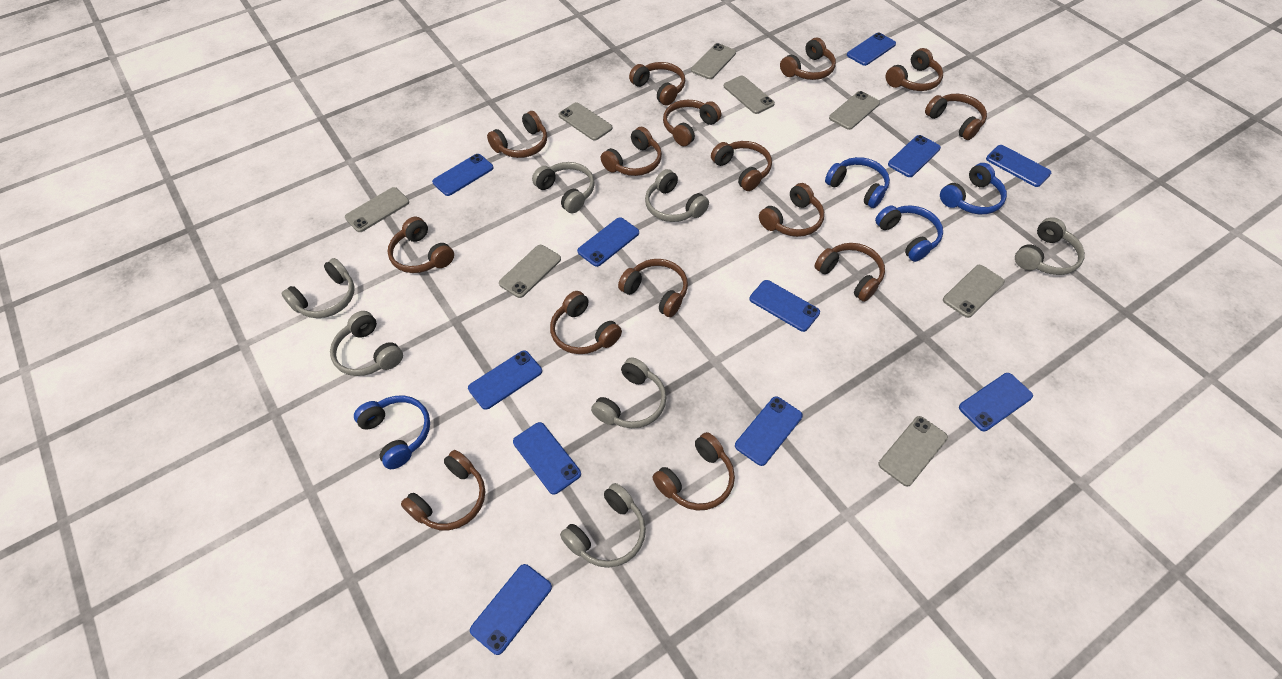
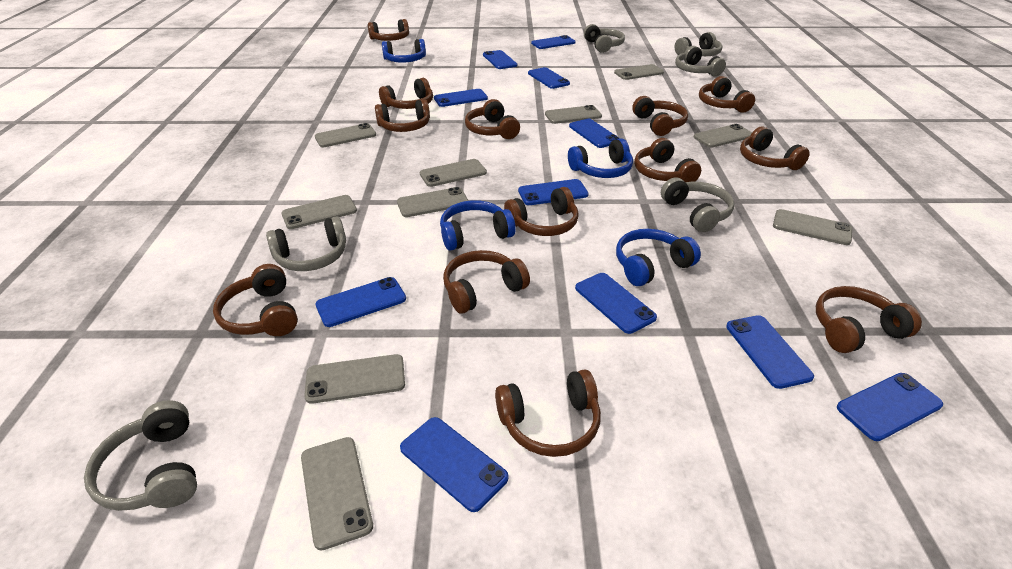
brown headphones: [387,217,454,273] [401,450,485,530] [487,111,547,158] [550,291,622,354] [601,127,662,176] [618,259,688,317] [629,62,685,106] [652,432,735,511] [663,100,721,146] [711,141,772,191] [759,183,824,237] [780,38,836,80] [815,243,885,302] [886,48,943,91] [925,94,987,140] = 15 -> [213,264,298,336] [368,19,409,41] [375,99,430,132] [379,78,433,109] [443,250,530,313] [465,99,520,139] [495,369,601,457] [504,187,579,236] [632,96,688,136] [634,138,701,182] [699,76,755,113] [740,126,810,170] [816,286,922,353] = 13
grey headphones: [281,258,355,318] [330,311,403,376] [532,162,595,213] [560,483,646,568] [591,357,666,428] [645,169,709,222] [1015,217,1085,275] = 7 -> [84,400,197,511] [266,216,346,271] [584,24,625,53] [661,177,734,232] [675,32,722,56] [675,46,726,77] = 6
grey phone: [345,187,409,232] [499,245,561,298] [559,102,612,141] [691,43,736,79] [724,76,775,114] [829,91,880,130] [879,416,948,487] [943,265,1005,318] = 8 -> [281,195,357,229] [301,437,373,551] [304,354,405,404] [315,123,376,147] [397,187,468,217] [420,159,487,187] [545,105,602,124] [614,64,664,80] [694,124,752,148] [773,209,852,245] = 10

